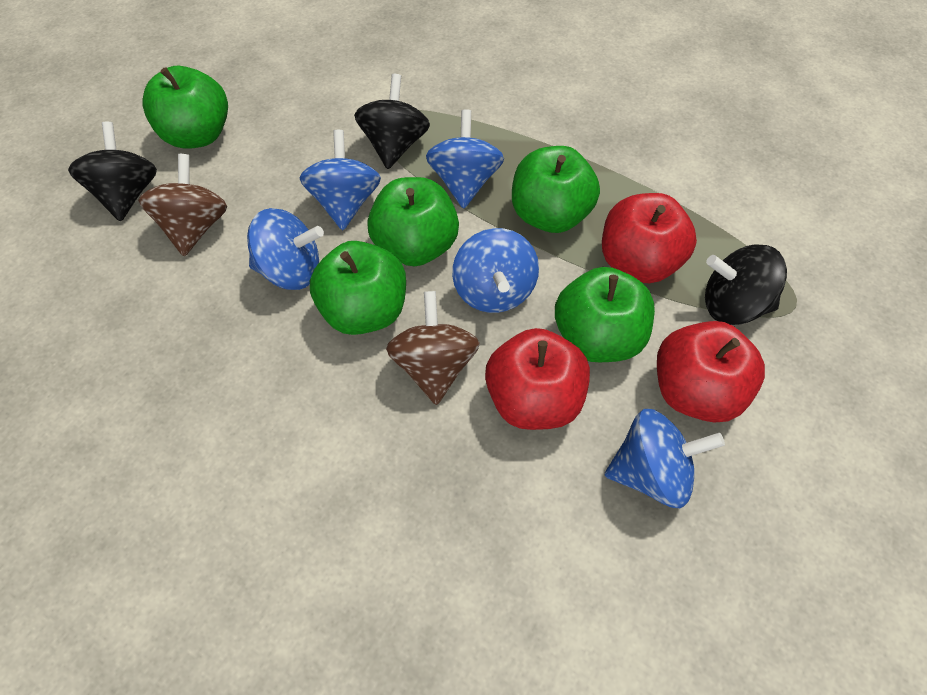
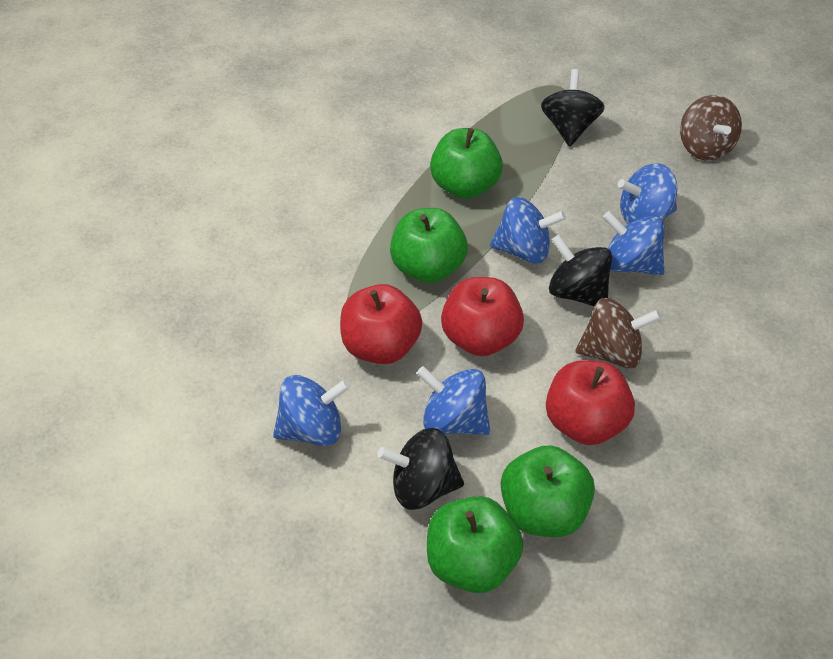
green apple: [142,66,228,149] [310,241,406,335] [367,177,459,266] [512,146,600,233] [555,267,655,362] = 5 -> [390,208,468,283] [427,496,523,593] [430,128,503,199] [501,445,595,537] = 4

